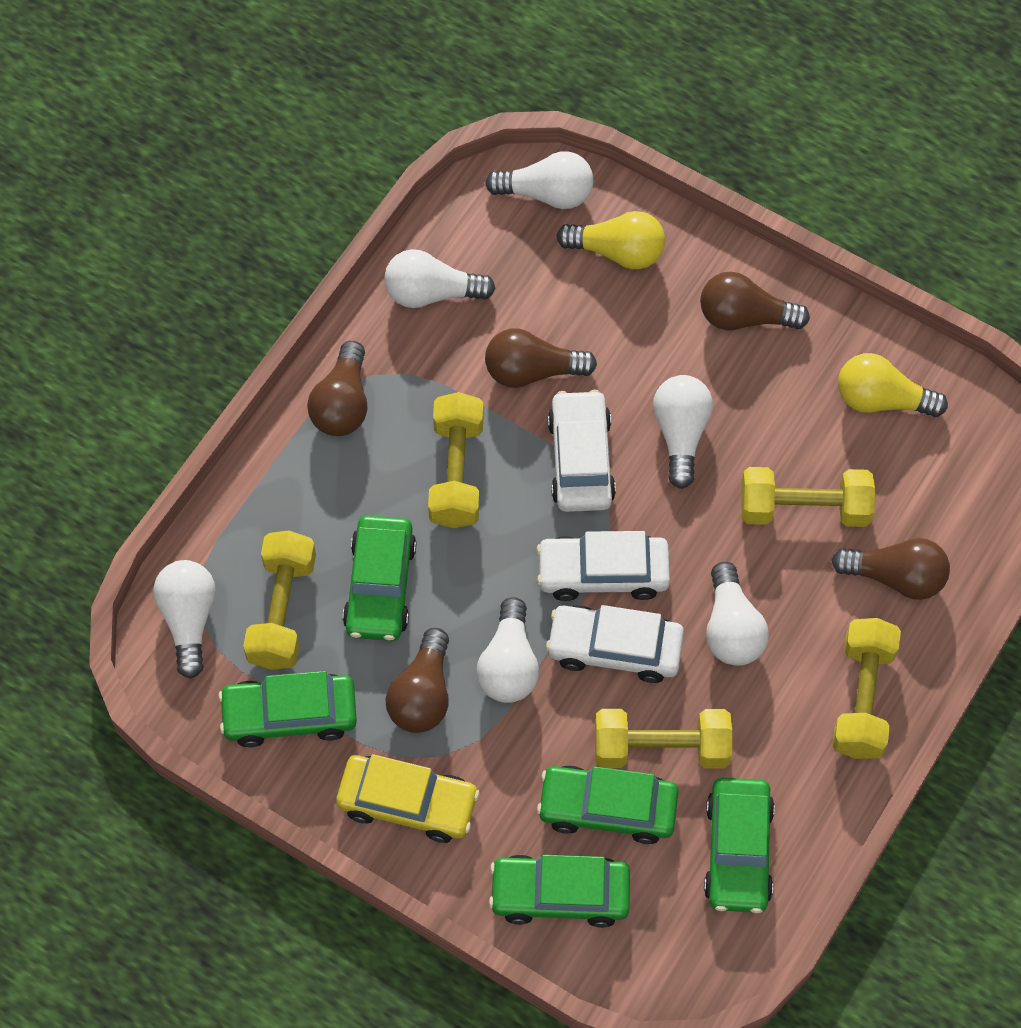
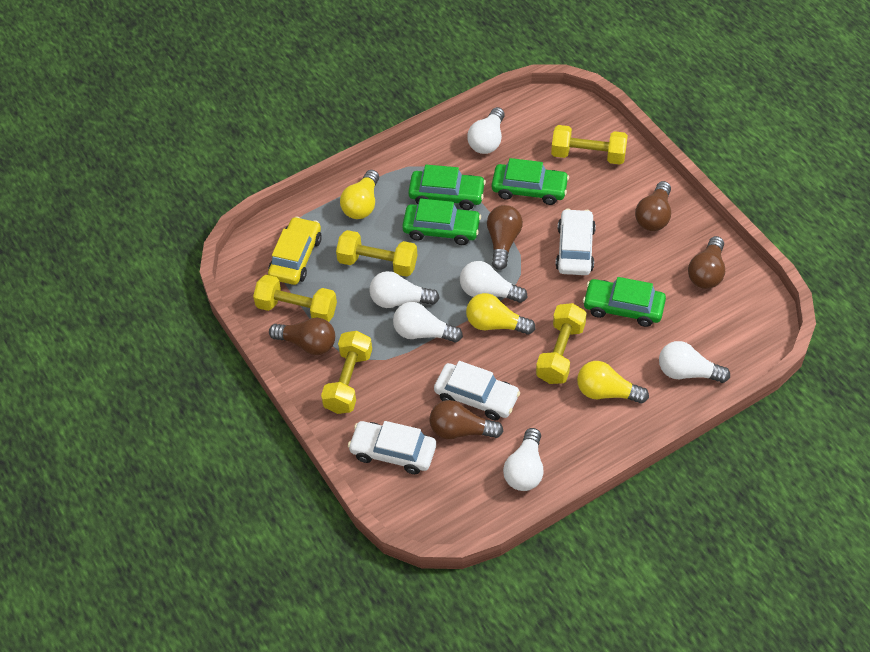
green car: [218,671,357,747] [343,515,416,641] [489,855,630,928] [537,765,679,844] [704,778,775,913] = 5 -> [402,198,481,245] [408,165,486,210] [492,158,569,205] [583,277,666,327] = 4
yellow light bulb: [556,211,665,269] [838,353,948,417] = 2 -> [340,170,379,219] [466,293,535,335] [577,361,649,403] = 3

